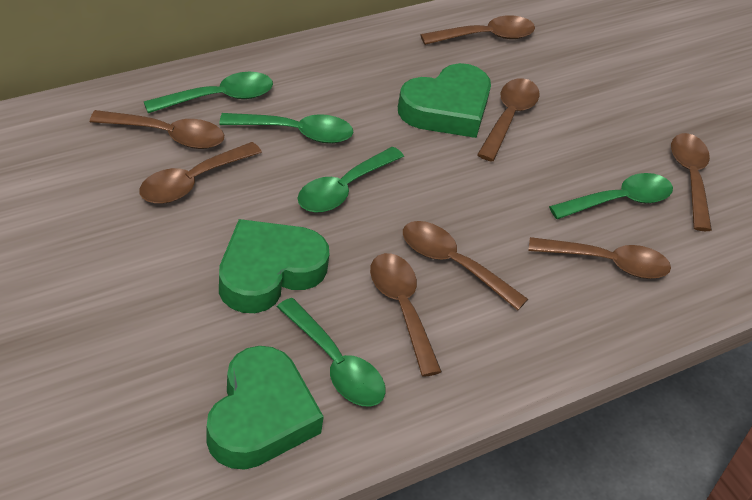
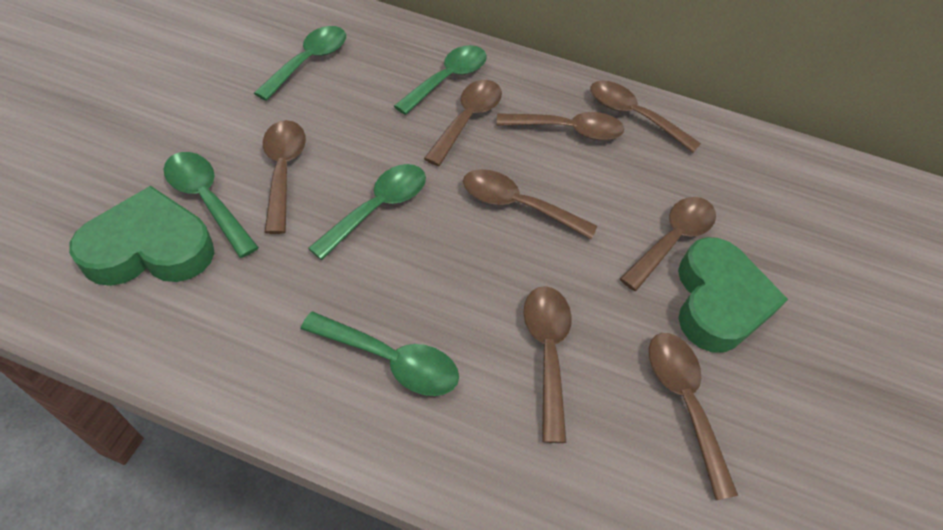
green heart: [206,346,324,470] [219,219,329,313] [398,63,491,138] = 3 -> [69,186,214,286] [678,237,788,353] = 2

